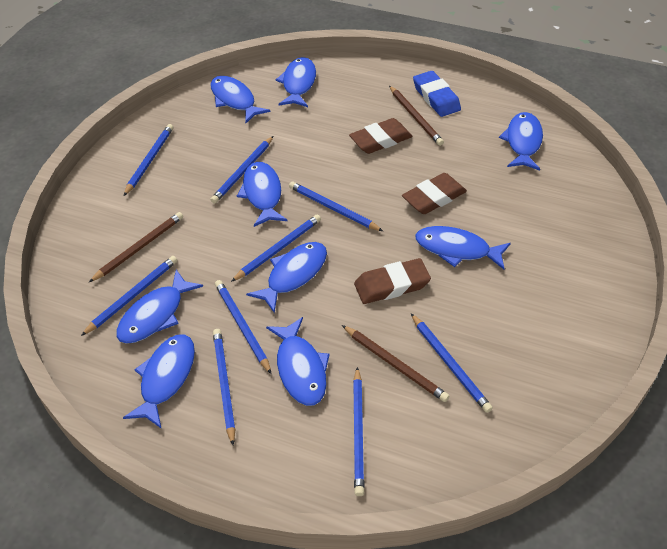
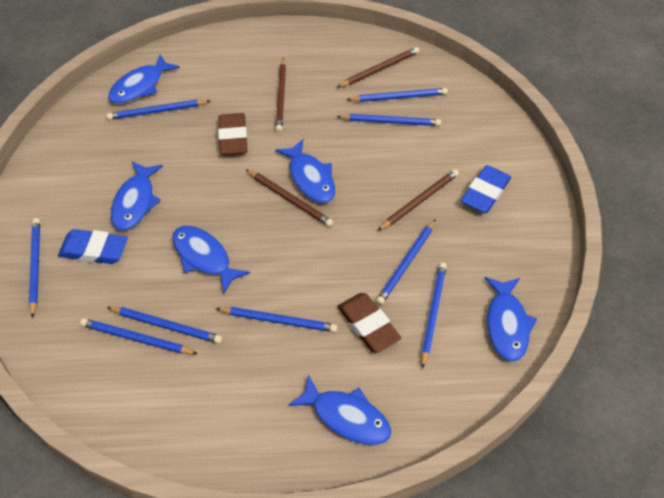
blue eraser: [413,71,461,117] = 1 -> [58,229,128,264] [461,165,511,213] = 2
blue fish: [116,270,203,343] [123,334,195,429] [210,76,271,123] [237,162,288,227] [246,242,327,313] [266,317,330,406] [275,57,316,107] [415,226,511,269] [499,112,543,171] = 9 -> [108,54,180,104] [111,161,163,231] [172,226,250,294] [275,139,335,203] [289,374,391,445] [485,277,537,362] = 6
brown eraser: [349,118,412,154] [354,258,431,304] [402,173,467,214] = 3 -> [218,113,247,155] [337,293,401,353] = 2
brown pencil: [89,212,183,282] [342,325,450,402] [389,86,444,146] = 3 -> [246,169,333,227] [276,58,286,132] [337,47,419,87] [378,169,459,231] = 4

